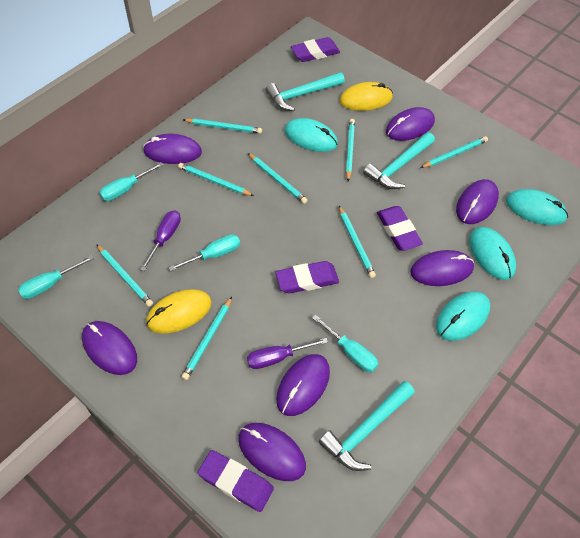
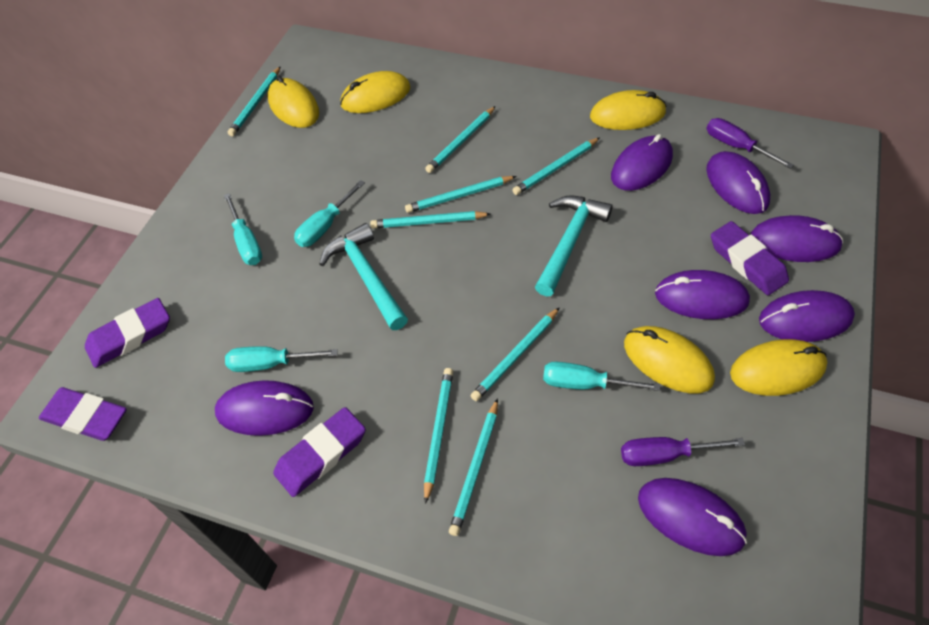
turquoise hammer: [266,72,345,111] [319,381,415,471] [363,132,435,189] = 3 -> [319,223,408,330] [535,195,613,297] = 2
turquoise mouse: [285,118,338,152] [436,292,490,341] [469,227,516,280] [506,189,568,225] = 4 -> none = 0
yellow mouse: [146,289,212,334] [340,82,393,111] = 2 -> [268,76,319,128] [340,71,411,113] [590,90,667,130] [624,326,715,393] [730,339,827,396] = 5

